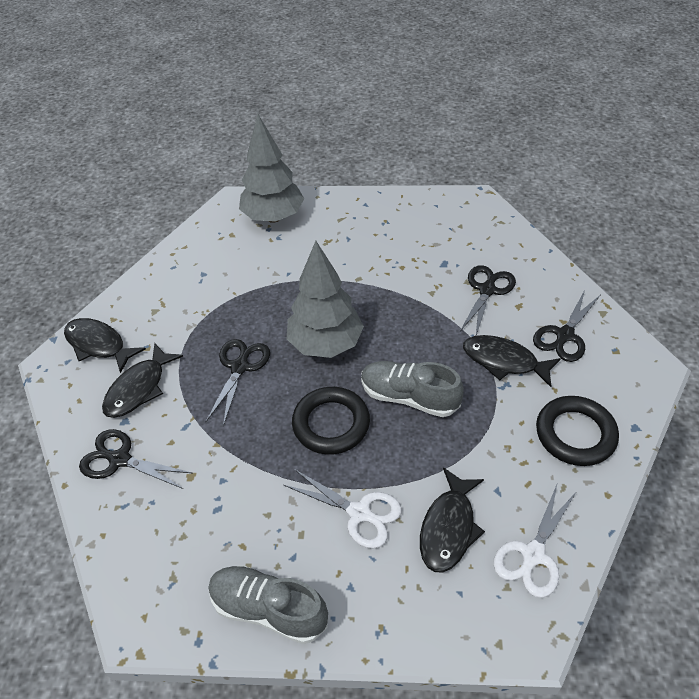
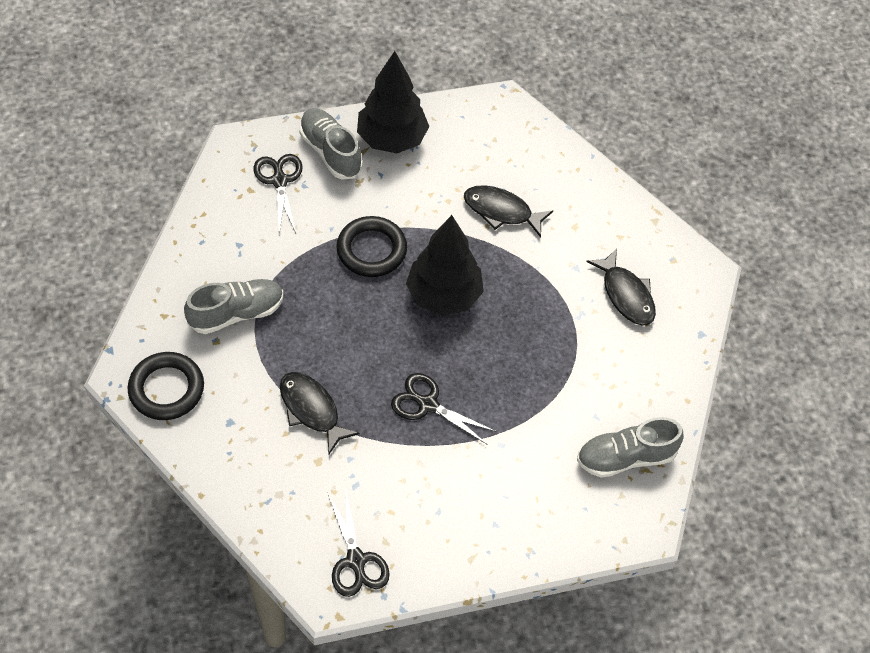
black fish: [64,318,146,373] [102,343,183,418] [420,468,485,573] [463,335,561,387] = 4 -> [280,372,359,454] [464,185,553,238] [586,249,656,326] = 3
black scissors: [79,429,192,489] [206,339,270,426] [459,265,516,336] [533,290,600,362] = 4 -> [253,154,303,235] [327,491,390,597] [391,373,497,445] = 3
black tree: none = 0 -> [357,51,429,153] [406,215,484,316] = 2
grey shoe: [208,565,328,644] [361,361,464,417] = 2 -> [184,279,284,334] [299,108,363,179] [577,417,684,478] = 3
grey tree: [239,114,304,223] [287,241,364,358] = 2 -> none = 0
white scissors: [284,469,402,549] [493,482,577,598] = 2 -> none = 0

